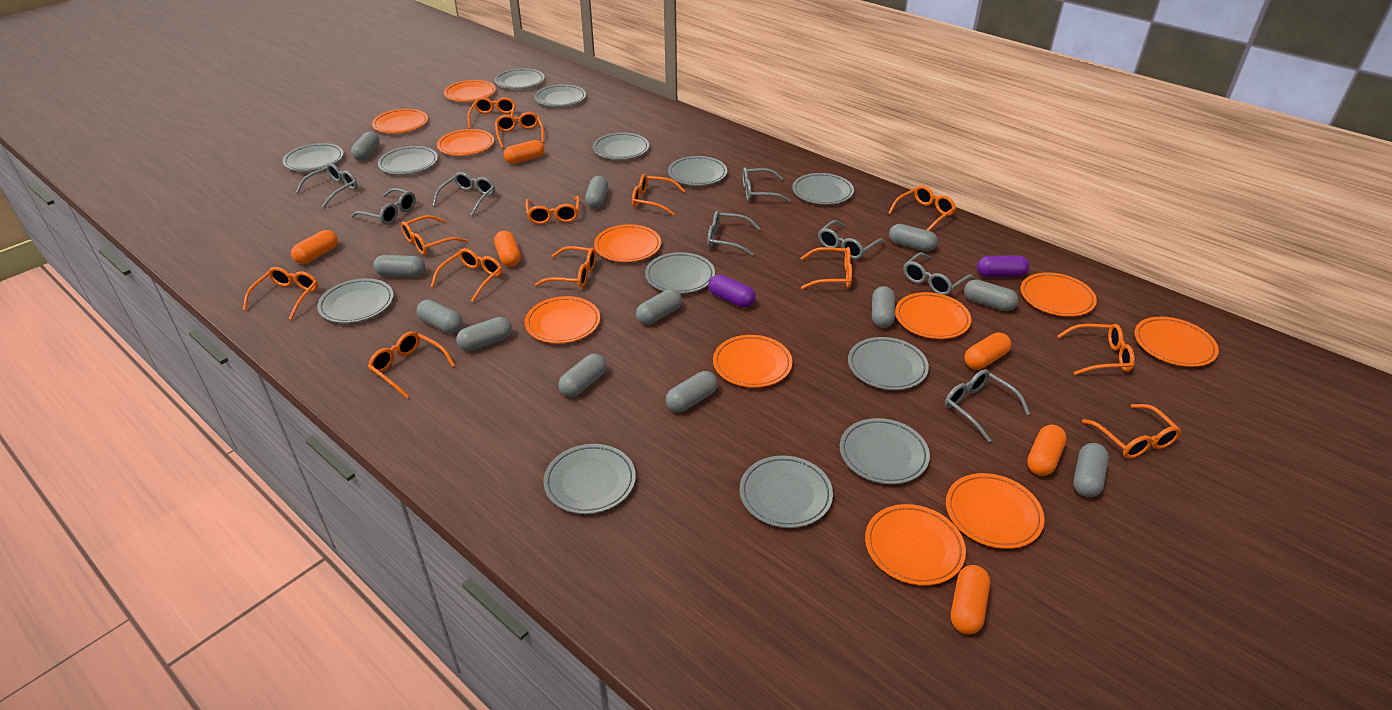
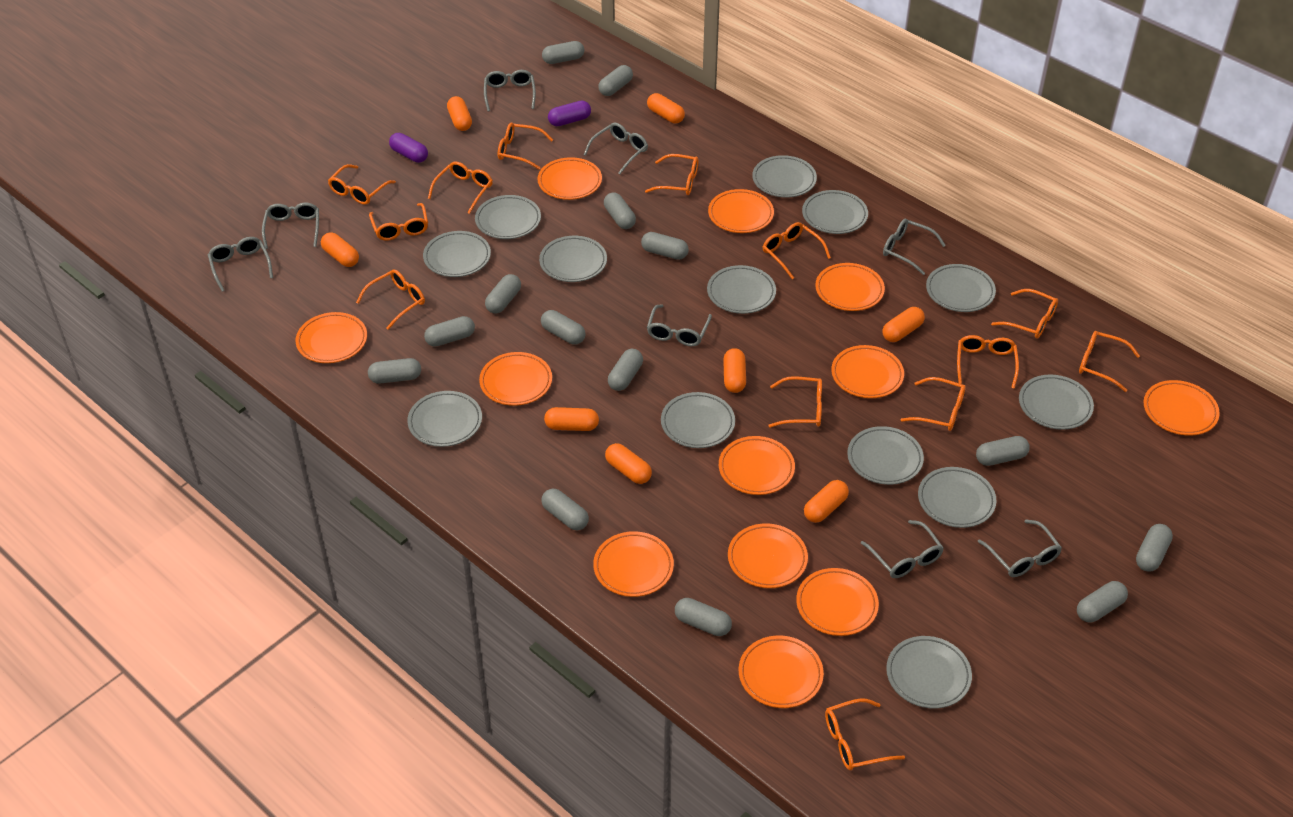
grey capsule: [351,132,379,161] [373,255,425,277] [416,299,463,334] [456,317,512,351] [558,354,607,397] [585,176,608,208] [636,289,682,325] [666,371,718,412] [872,286,895,328] [889,224,938,251] [964,279,1019,311] [1073,443,1109,497] = 12 -> [368,358,421,383] [424,316,475,347] [485,274,521,314] [541,310,585,345] [542,41,584,64] [542,488,589,530] [598,65,633,96] [604,192,636,229] [608,349,643,391] [641,232,689,260] [675,598,732,636] [976,436,1030,466] [1077,581,1128,622] [1136,524,1173,571] = 14
orange capsule: [291,230,338,264] [494,231,521,267] [504,140,545,164] [951,565,990,635] [964,332,1011,370] [1027,425,1067,476] = 6 -> [321,232,359,267] [447,96,472,131] [544,407,599,431] [605,443,652,484] [647,93,685,123] [723,348,746,393] [804,480,849,523] [883,307,925,342] = 8
orange plate: [372,109,428,134] [437,129,494,156] [444,80,496,102] [525,296,600,344] [594,224,661,262] [713,335,792,388] [865,504,966,586] [895,292,972,339] [946,473,1044,549] [1021,272,1097,317] [1134,317,1219,367] = 11 -> [295,312,367,363] [479,352,552,406] [538,157,602,200] [593,531,674,597] [708,189,774,233] [719,436,795,495] [728,523,808,588] [739,635,824,708] [796,568,879,636] [815,263,885,311] [831,345,904,398] [1143,380,1220,435] = 12

